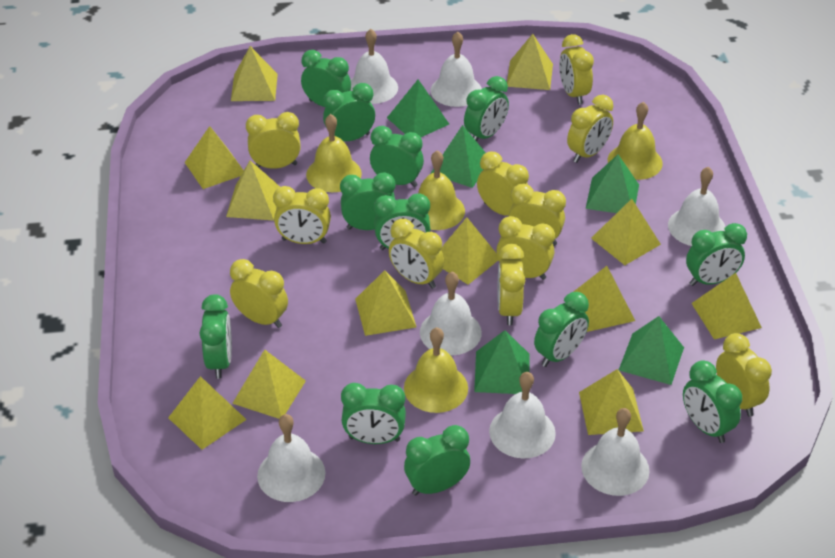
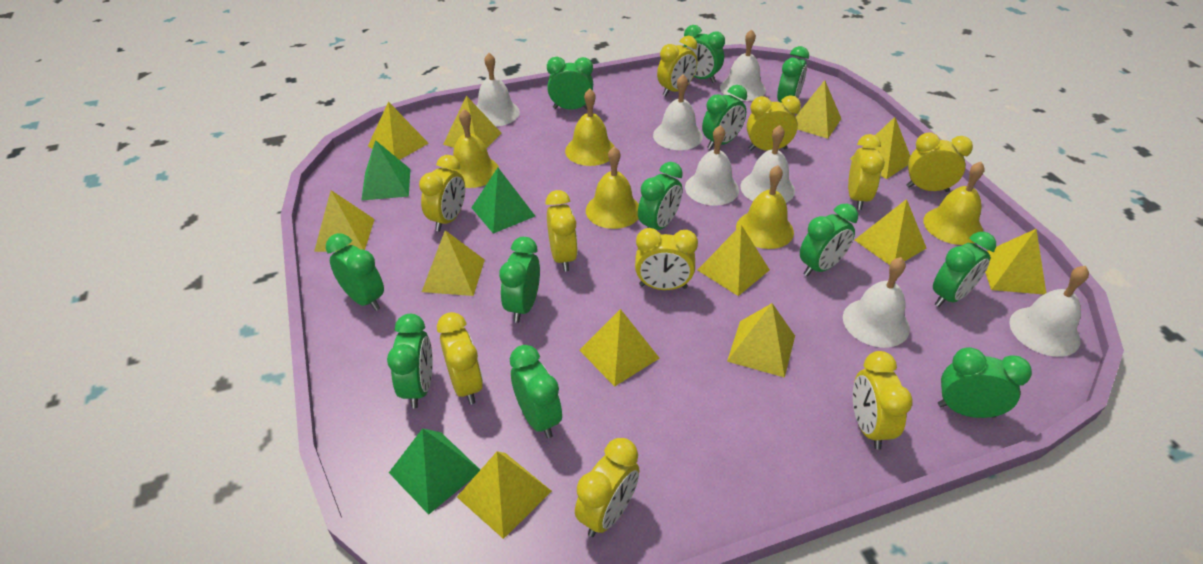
green pyramid: [387,79,449,137] [430,125,486,188] [474,330,530,394] [586,155,639,213] [619,316,684,385] = 5 -> [361,140,411,201] [389,428,480,515] [471,168,535,234] = 3
yellow bell: [306,114,362,192] [404,327,468,413] [418,150,465,230] [608,102,663,180] = 4 -> [450,109,499,188] [565,89,614,166] [586,146,639,229] [736,165,794,249] [924,162,985,245] = 5
yellow clock: [230,259,288,328] [246,112,301,169] [273,186,331,244] [389,219,444,289] [477,151,529,216] [496,216,555,280] [498,244,525,325] [508,183,566,246] [559,34,594,105] [567,95,613,163] [716,333,772,417] = 11 -> [419,155,465,231] [437,312,483,405] [545,190,578,272] [575,438,639,537] [635,228,698,290] [657,36,697,96] [747,95,801,151] [848,134,885,210] [853,351,913,450] [906,132,973,192] = 10

